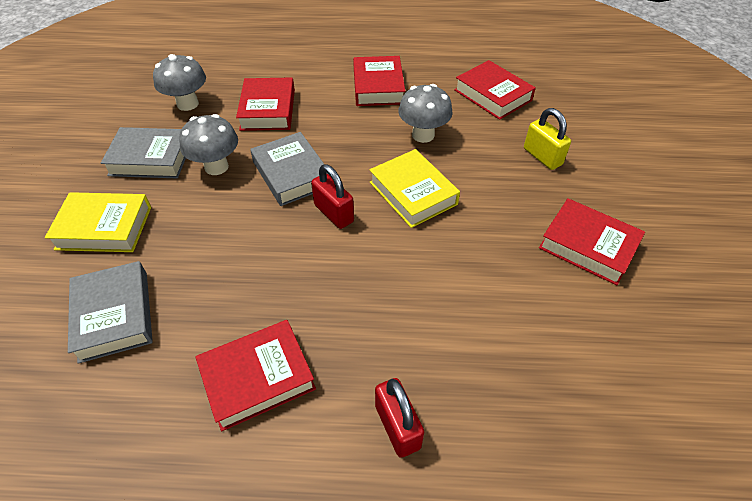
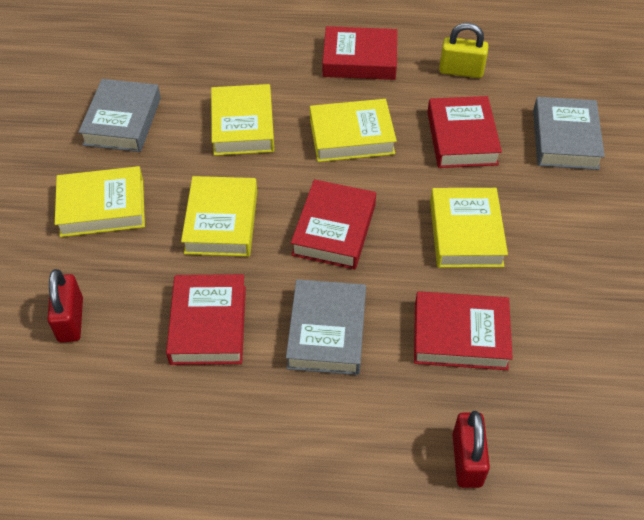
grey mushroom: [153,54,206,111] [179,114,238,175] [398,84,453,143] = 3 -> none = 0
yellow book: [45,192,151,252] [369,149,460,228] = 2 -> [55,166,145,237] [181,176,257,256] [211,84,274,156] [310,99,397,162] [430,188,508,268] = 5

